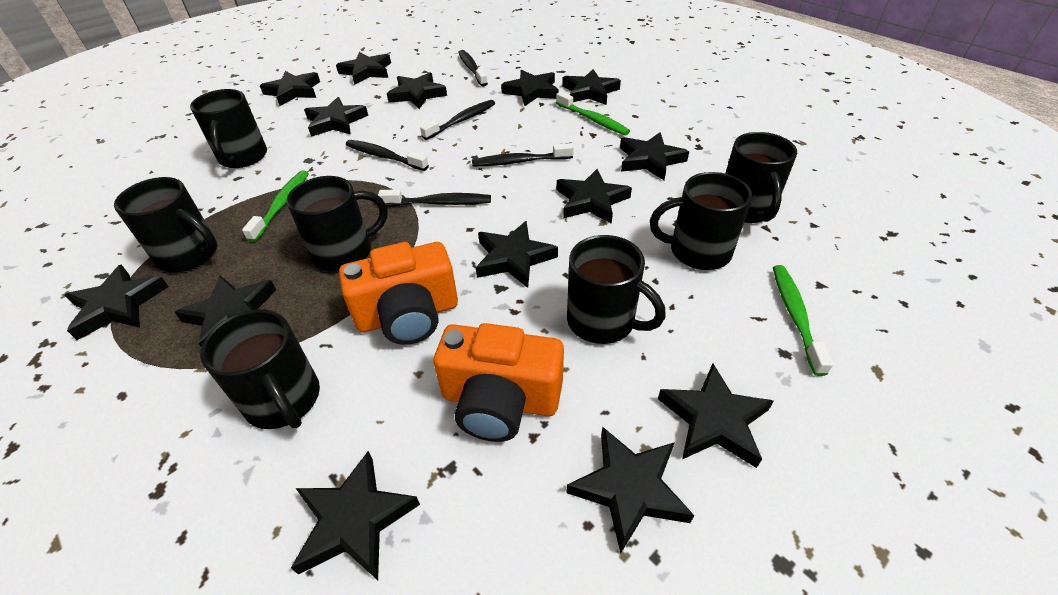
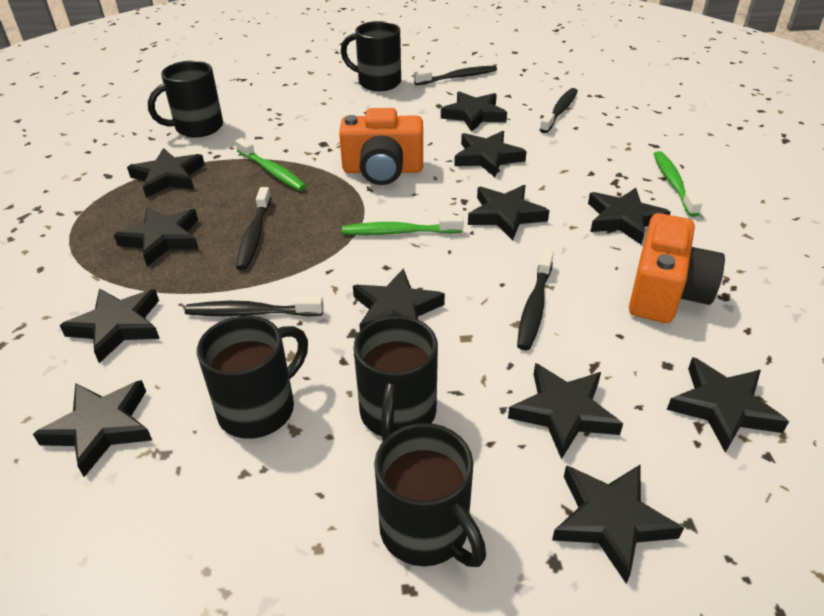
black mug: [114,177,217,272] [190,89,267,168] [200,309,320,429] [287,176,388,272] [567,235,666,344] [650,172,753,270] [725,132,797,223] = 7 -> [148,61,223,137] [197,316,308,439] [341,21,401,91] [354,316,438,441] [374,423,486,567] = 5
black star: [65,265,169,340] [175,276,276,347] [260,71,320,106] [291,451,420,580] [304,97,368,137] [336,52,391,85] [387,72,447,109] [476,221,558,288] [501,70,559,106] [557,169,632,224] [562,69,621,105] [566,427,694,553] [620,132,689,180] [658,363,774,468] = 14 -> [33,380,152,477] [60,288,160,363] [114,207,199,266] [127,148,205,198] [353,268,445,330] [441,91,507,132] [454,131,527,177] [468,185,550,241] [508,363,623,459] [552,465,684,584] [588,188,671,245] [667,357,789,453] = 12

